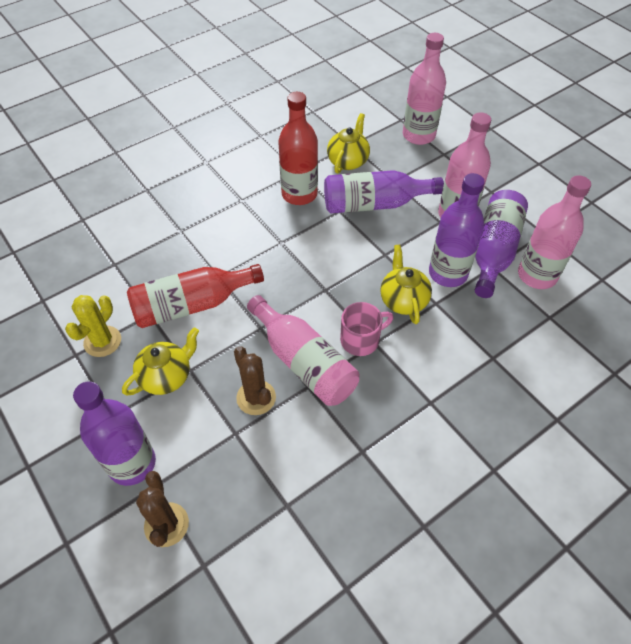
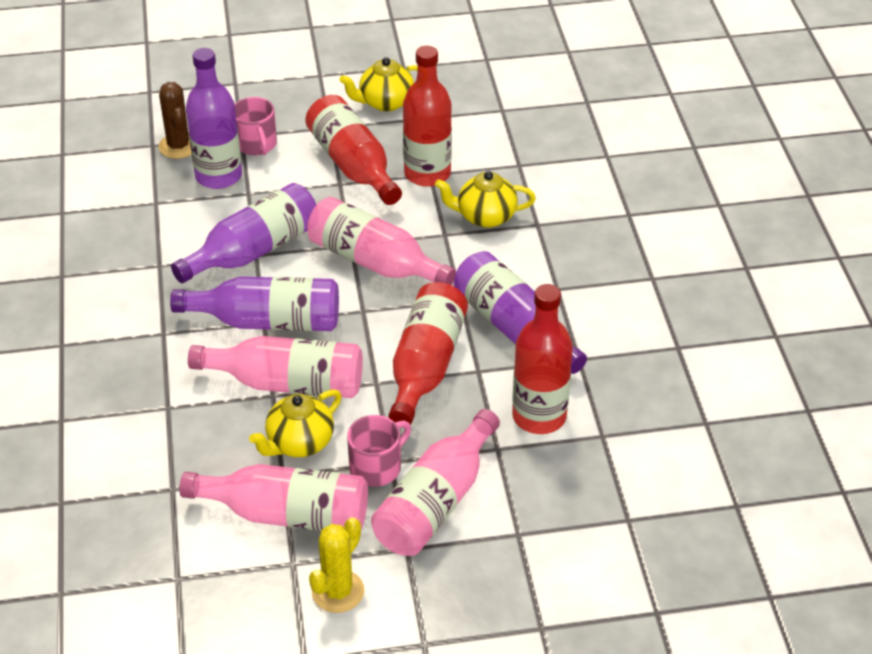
brown cactus: [136,471,189,547] [234,346,276,415] = 2 -> [158,82,192,159] = 1
pink mug: [340,302,393,356] = 1 -> [235,97,277,155] [347,415,411,487] = 2
red bottle: [127,264,264,328] [278,92,318,205] = 2 -> [305,95,402,205] [388,282,468,425] [403,46,452,187] [512,284,573,434] = 4

